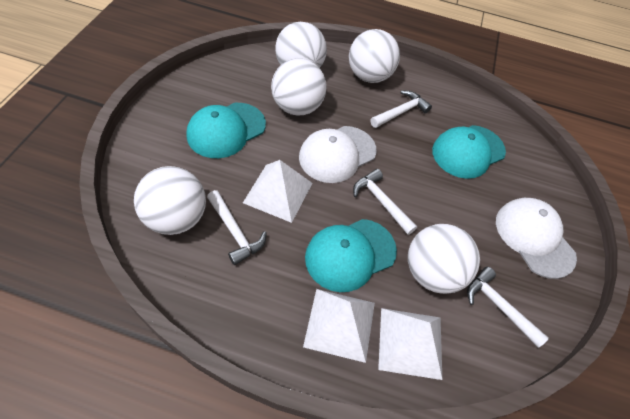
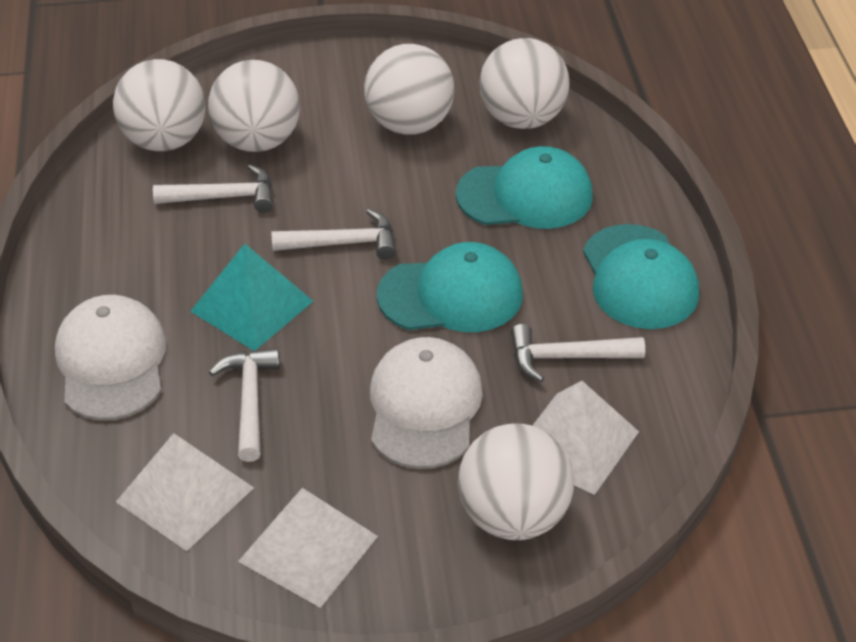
turquoise pyramid: none = 0 -> [190,244,313,351] = 1

